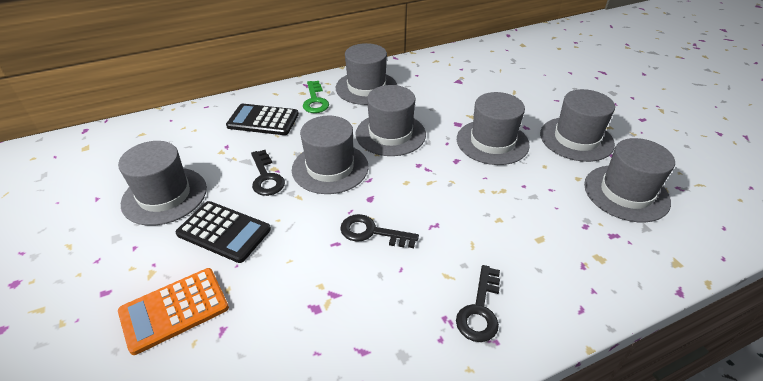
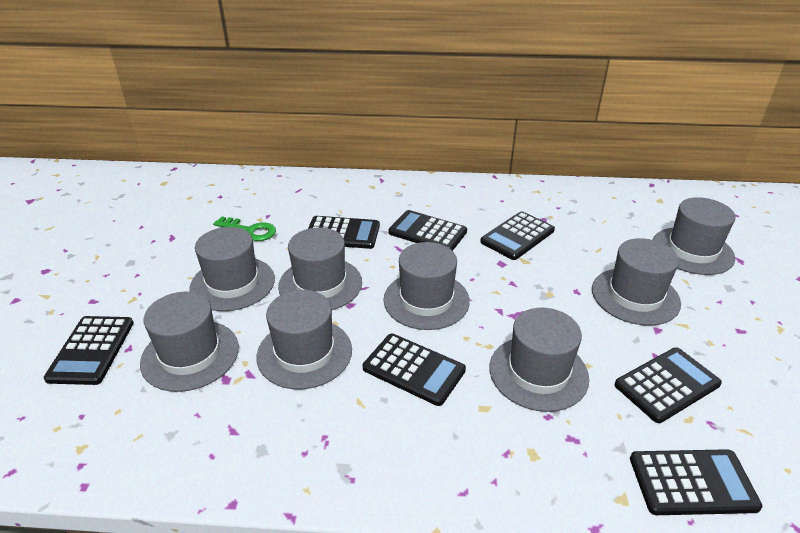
black calculator: [176,201,271,263] [226,104,299,135] = 2 -> [44,316,134,385] [308,216,380,249] [363,334,466,406] [388,210,467,251] [480,211,555,260] [615,347,722,423] [630,449,762,515] = 7
black key: [251,150,285,196] [340,214,419,248] [456,265,500,342] = 3 -> none = 0
grey hat: [118,141,207,226] [292,116,369,194] [336,43,397,105] [355,85,426,156] [457,92,530,165] [540,89,615,162] [584,138,675,222] = 7 -> [140,292,239,392] [189,227,275,311] [256,290,352,389] [278,228,362,310] [383,242,470,330] [489,308,589,412] [592,238,681,326] [653,197,736,275] = 8
orange calculator: [118,268,229,355] = 1 -> none = 0

